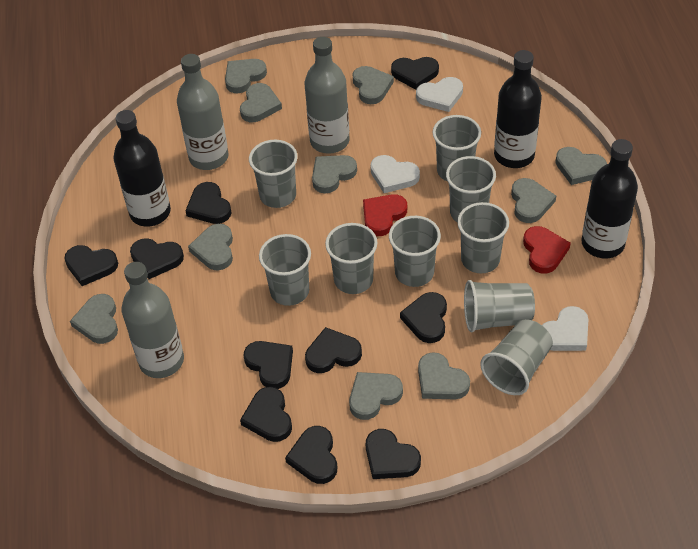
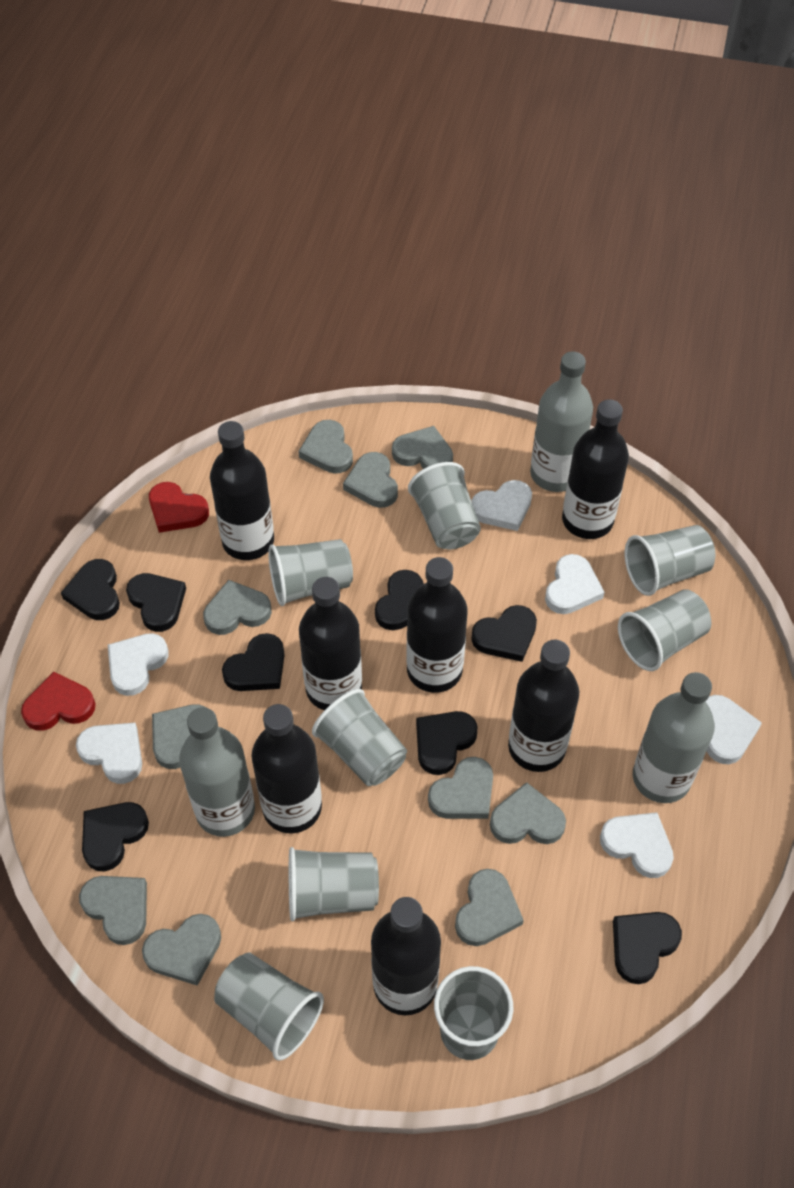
black bottle: [113,110,171,227] [494,50,542,168] [581,139,638,258] = 3 -> [210,421,274,560] [251,704,322,833] [299,577,362,710] [371,897,441,1015] [406,557,468,693] [508,640,579,772] [562,399,629,539] = 7
black heart: [64,245,118,286] [130,238,184,279] [185,182,232,224] [240,387,292,442] [244,341,293,389] [285,426,337,484] [305,327,362,373] [366,429,421,479] [391,57,439,90] [400,292,447,343] = 10 -> [61,559,120,620] [82,802,149,871] [126,573,186,632] [222,633,285,691] [375,570,424,630] [416,711,477,775] [471,605,537,662] [613,912,682,984] = 8
grey cup: [249,140,298,208] [259,234,311,306] [325,223,377,294] [389,216,441,287] [433,115,481,182] [446,156,496,222] [457,202,509,273] [464,280,535,332] [480,319,553,395] = 9 -> [214,953,324,1061] [268,539,353,606] [289,847,379,921] [312,689,407,786] [408,462,481,549] [434,966,513,1060] [618,589,711,671] [625,525,715,596] = 8
white heart: [370,155,420,193] [416,77,463,112] [542,306,588,351] = 3 -> [76,723,142,784] [108,633,169,696] [471,480,532,531] [545,554,605,614] [600,812,674,878] [705,695,762,764] = 6

